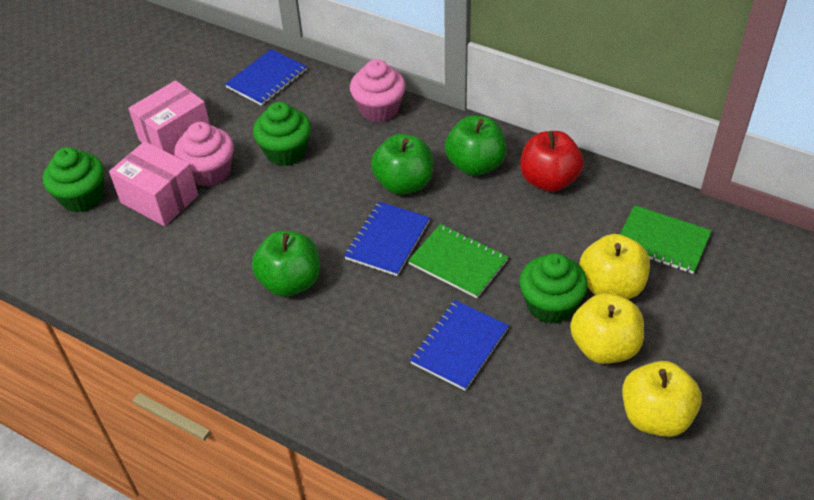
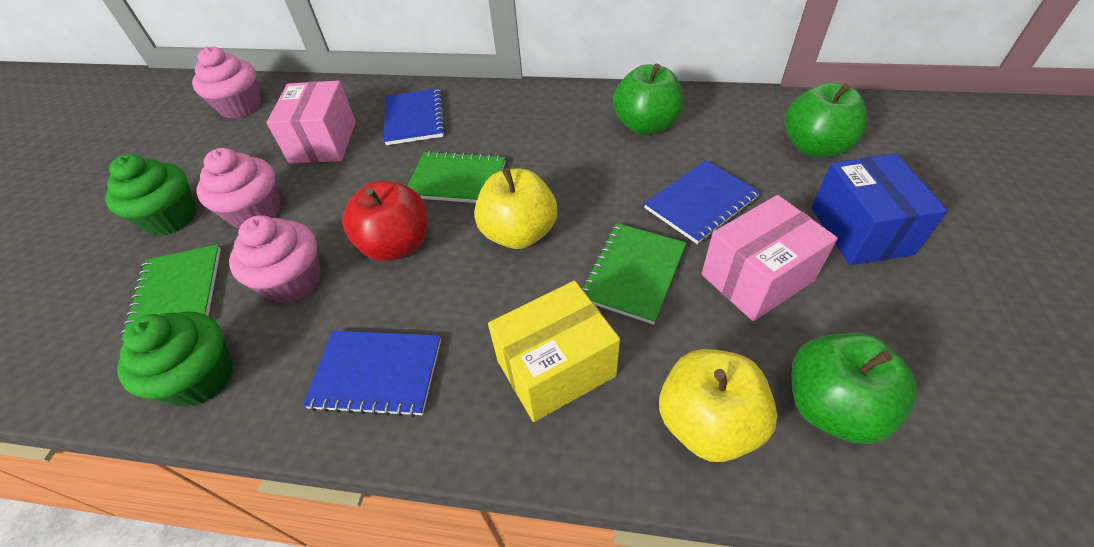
blue box: none = 0 -> [811,153,948,265] = 1
green cupcake: [43,147,104,213] [253,102,311,166] [520,253,588,324] = 3 -> [105,154,197,236] [117,311,233,407] = 2
green notebook: [408,224,509,298] [620,205,712,274] = 2 -> [121,244,221,340] [407,151,505,203] [581,223,686,325] = 3
pink cupcake: [174,122,234,186] [350,59,406,122] = 2 -> [192,47,261,119] [197,148,281,228] [229,215,321,303] = 3
yellow apple: [570,293,644,364] [580,234,650,299] [622,361,702,437] = 3 -> [474,168,557,249] [659,349,778,462] = 2
yellow box: none = 0 -> [488,281,620,422] = 1

